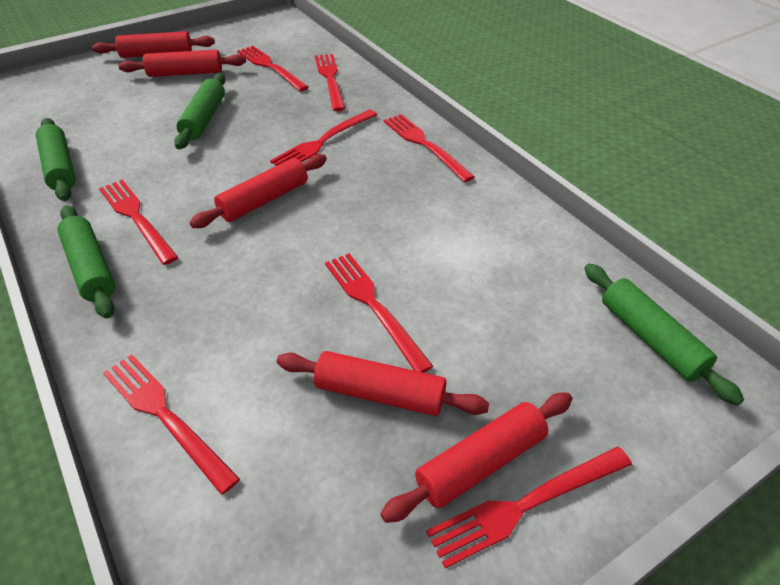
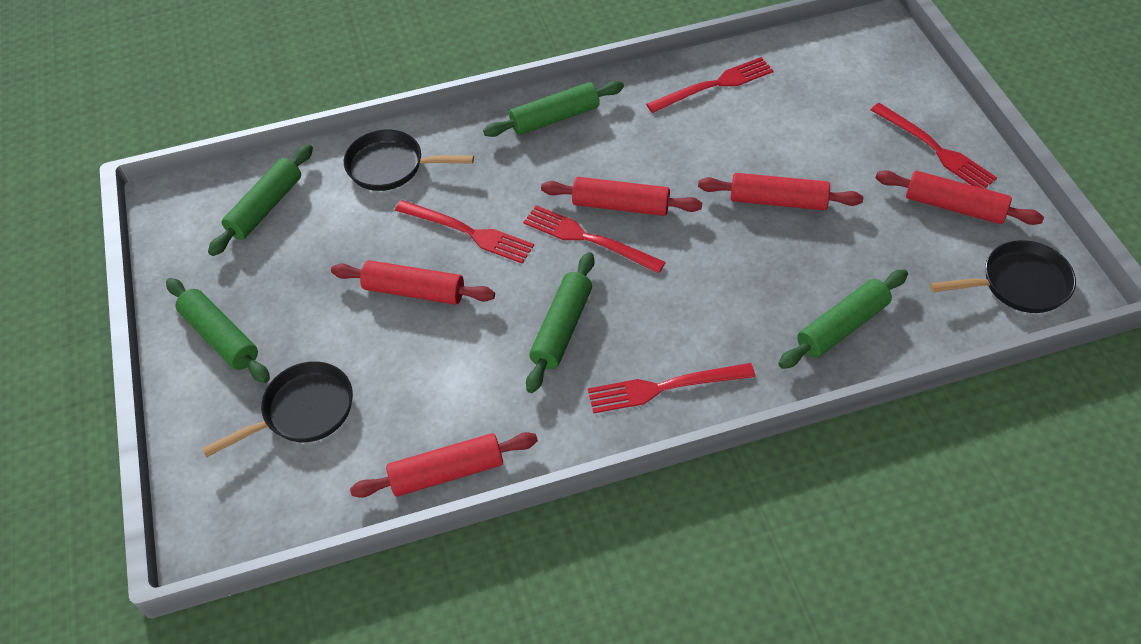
black pan: none = 0 -> [202,361,353,458] [344,129,474,191] [930,240,1076,313] = 3
green rolling pin: [36,118,76,201] [57,205,115,318] [174,73,225,149] [584,263,744,406] = 4 -> [166,278,270,383] [208,144,313,256] [483,81,624,137] [526,252,594,393] [778,269,908,369] = 5
red fork: [99,180,178,265] [103,354,240,495] [237,46,309,91] [270,109,377,166] [315,54,345,112] [325,253,434,373] [384,114,475,182] [426,447,632,569] = 8 -> [395,200,534,264] [523,205,666,273] [588,363,755,414] [646,57,774,113] [871,103,997,189] = 5

